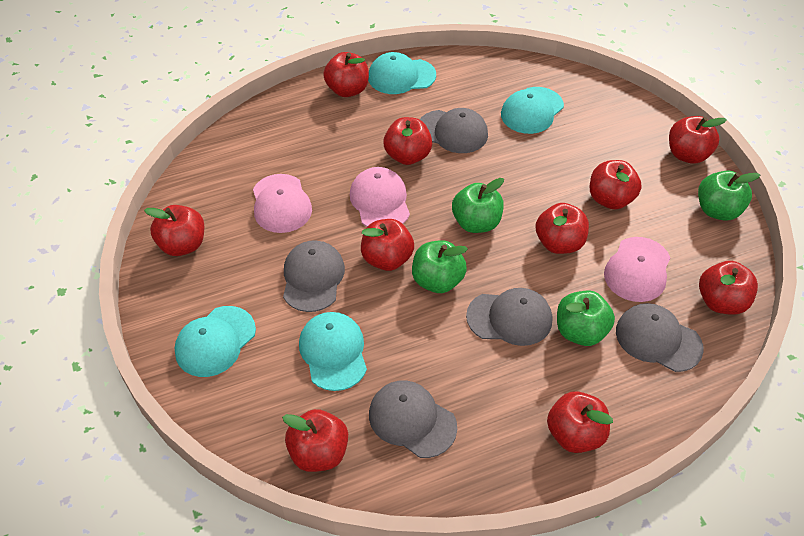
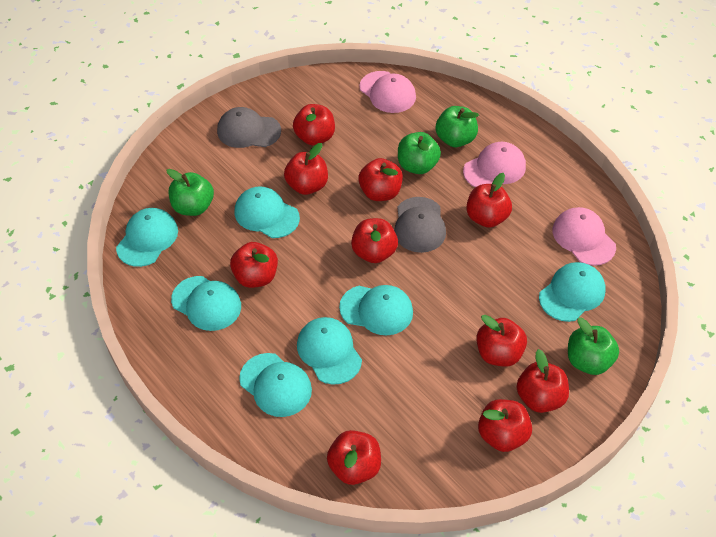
grey cap: [283,240,345,312] [369,380,457,458] [420,108,488,153] [466,288,552,346] [616,303,704,372] = 5 -> [217,107,281,148] [394,197,446,253] = 2
turquoise cap: [174,306,256,377] [299,312,367,391] [368,52,436,94] [501,87,564,134] = 4 -> [116,208,178,267] [171,276,241,331] [235,186,300,238] [239,353,312,417] [297,317,362,385] [339,285,413,335] [539,262,606,322] = 7

